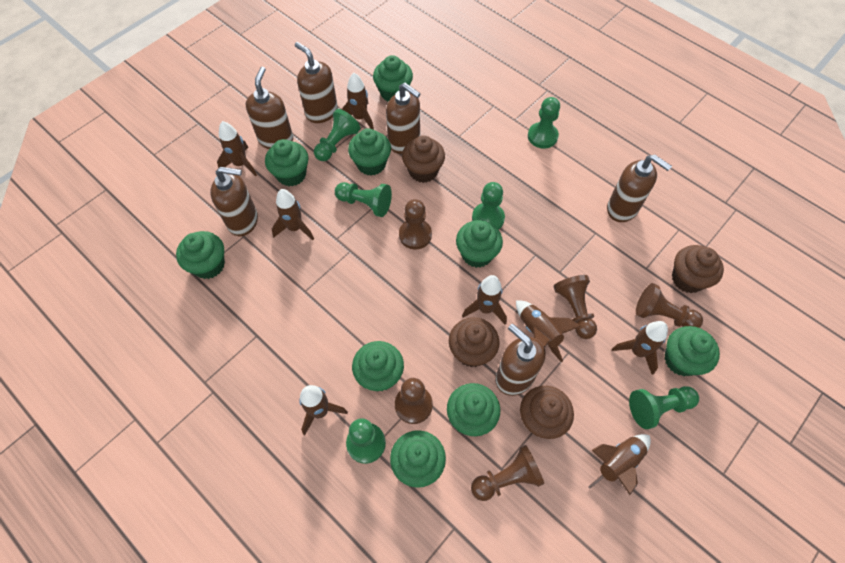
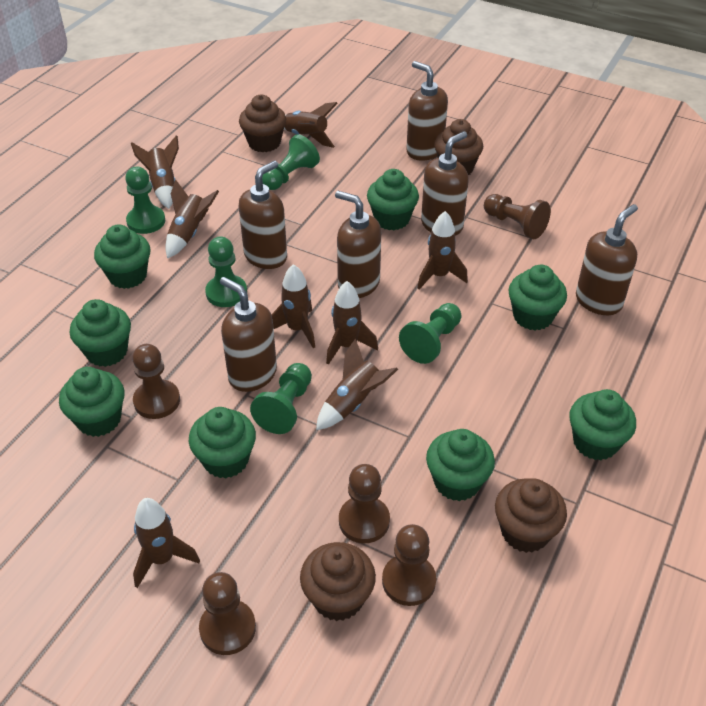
green cupcake: [176,231,225,279] [265,139,309,186] [348,128,391,176] [352,341,404,392] [373,55,413,102] [390,430,446,488] [447,383,500,436] [456,220,503,268] [664,326,720,376] = 9 -> [59,367,125,437] [70,299,131,367] [94,225,150,289] [189,407,256,478] [367,169,419,230] [426,429,495,501] [508,265,567,330] [569,389,636,460] = 8
green pawn: [314,109,361,161] [335,182,392,217] [346,418,386,464] [472,182,505,230] [528,97,560,149] [629,386,699,429] = 6 -> [125,167,165,234] [205,237,247,307] [250,363,312,434] [262,134,320,190] [399,303,461,364] = 5

